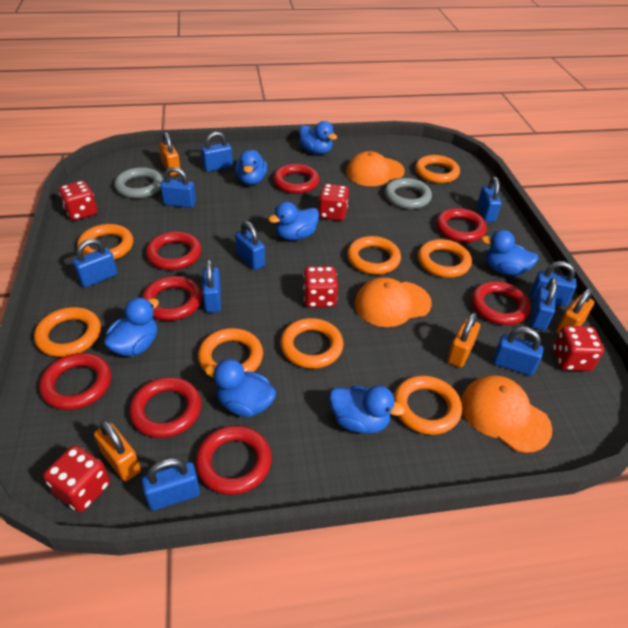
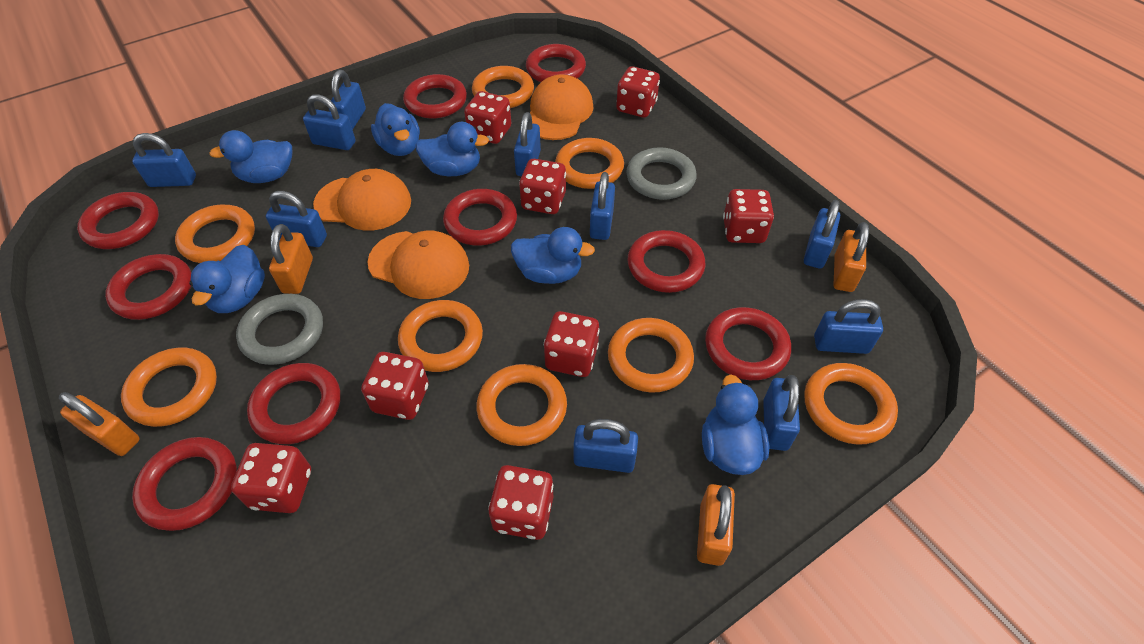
blue duck: [104,298,159,356] [205,359,276,417] [235,150,267,185] [268,202,319,240] [299,121,337,154] [329,385,405,434] [481,230,539,276] = 7 -> [189,245,265,313] [209,130,293,183] [371,103,420,156] [416,122,489,176] [511,227,595,284] [702,374,770,475] = 6
red dice: [43,445,110,512] [59,181,97,220] [303,266,338,308] [318,184,349,221] [553,326,604,371] = 5 -> [231,443,311,513] [361,352,429,420] [464,91,511,144] [488,465,553,540] [519,159,566,214] [544,311,600,377] [616,66,660,118] [723,189,774,243] = 8
red ring: [39,353,111,410] [129,377,202,438] [142,276,202,321] [146,231,201,270] [195,425,272,495] [273,164,320,194] [436,208,487,243] [471,281,530,325] = 8 -> [77,192,159,249] [105,254,191,320] [132,437,237,531] [247,363,340,444] [403,74,467,118] [443,189,517,246] [526,44,586,82] [627,230,705,293] [705,307,791,380] = 9

